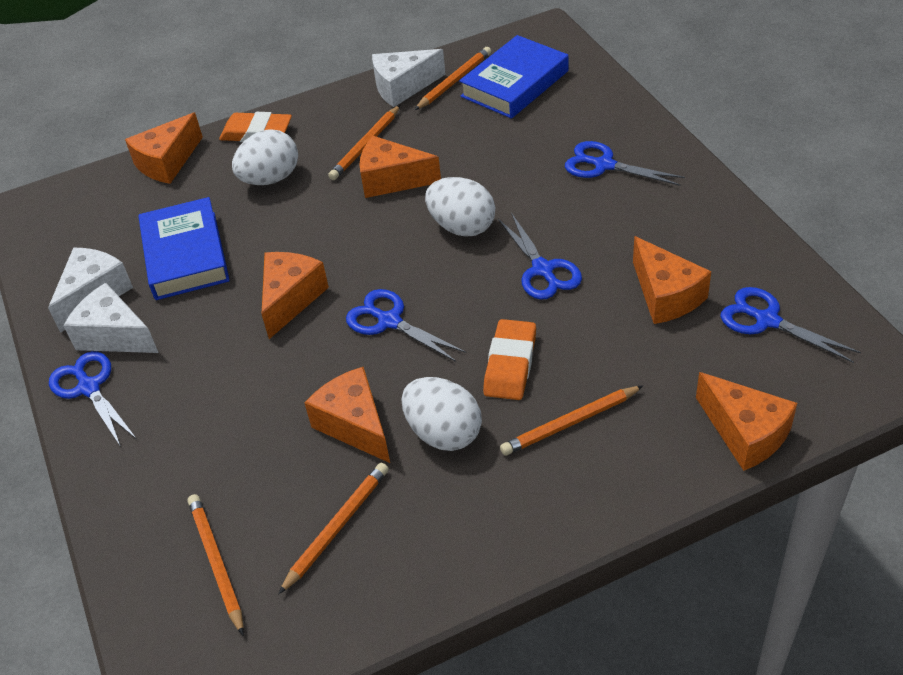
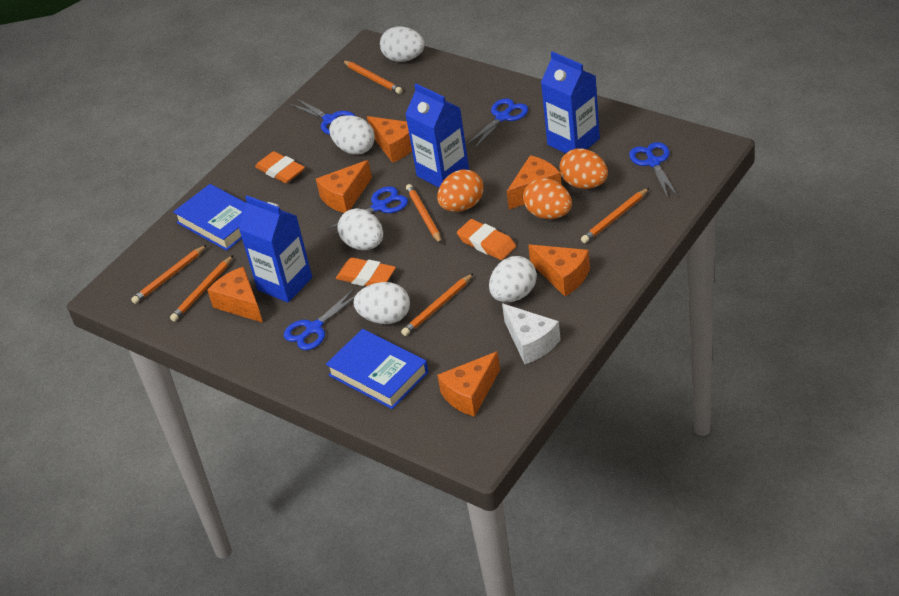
blue carton: none = 0 -> [239,195,312,303] [405,84,469,187] [541,51,600,153] = 3
orange egg: none = 0 -> [437,170,484,212] [523,178,572,219] [559,148,608,189] = 3
orange eraser: [219,112,292,142] [483,319,536,400] = 2 -> [255,151,305,183] [336,258,396,286] [457,219,516,260] = 3
orange pencil: [188,494,244,635] [279,463,389,594] [328,105,400,180] [415,47,491,110] [500,385,643,455] = 5 -> [131,245,207,304] [170,255,233,322] [342,60,403,94] [401,273,474,336] [406,184,442,244] [581,188,649,243] = 6
white cheese: [48,248,133,333] [63,283,159,353] [372,49,446,107] = 3 -> [502,303,561,364] = 1
white egg: [232,129,298,185] [402,377,482,451] [425,177,495,236] = 3 -> [329,115,375,155] [338,208,383,250] [353,282,410,324] [380,26,425,62] [489,256,537,302] = 5

